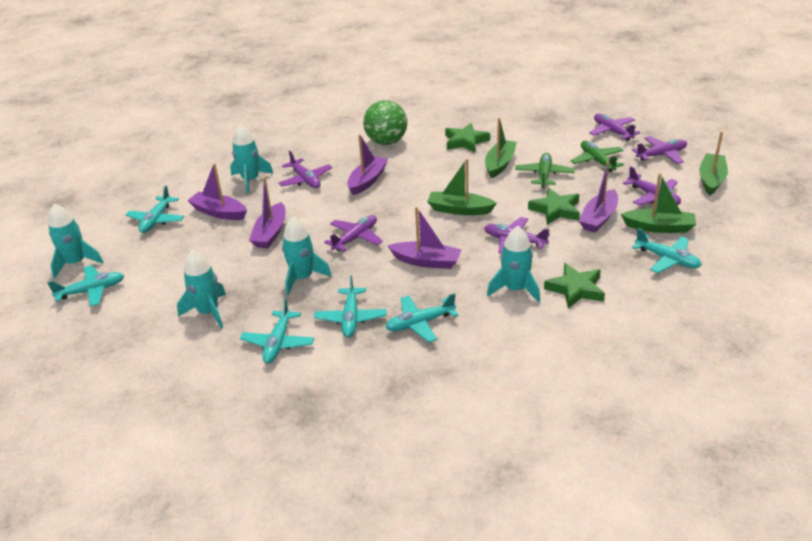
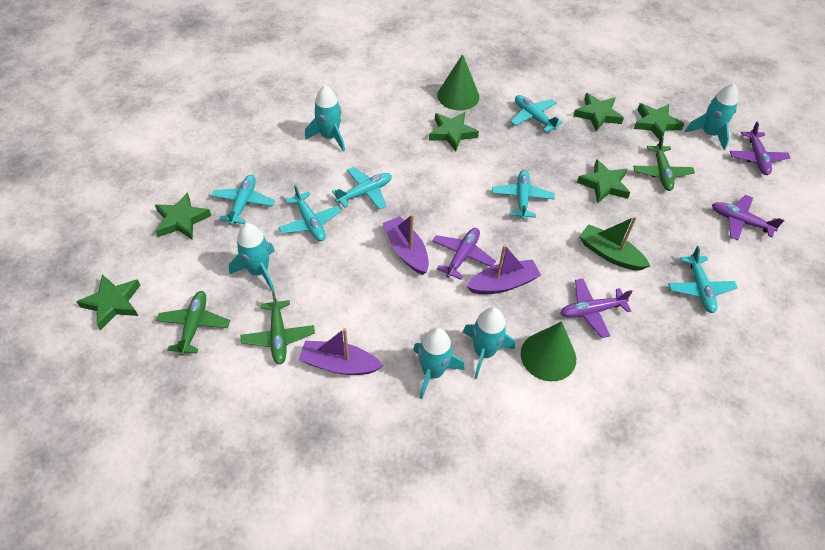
green ball: [363,100,407,145] = 1 -> none = 0
green boat: [427,159,497,215] [485,118,517,178] [621,173,696,233] [699,131,728,195] = 4 -> [579,216,650,271] = 1
green cone: none = 0 -> [437,54,479,110] [521,321,576,381] = 2
green plane: [515,153,575,188] [570,141,624,172] = 2 -> [156,291,230,356] [241,291,315,365] [633,135,695,191] = 3
green star: [445,123,490,153] [528,188,580,225] [544,263,605,309] = 3 -> [76,275,141,330] [155,192,211,240] [429,112,479,151] [573,93,624,132] [577,159,630,204] [634,103,684,140] = 6
purple boat: [187,164,247,220] [249,177,286,248] [347,134,388,195] [388,207,462,269] [579,162,618,232] = 5 -> [299,328,383,375] [383,214,429,275] [466,245,541,294] = 3
purple plane: [278,151,332,188] [324,215,383,252] [484,217,550,254] [589,113,640,141] [623,166,681,206] [632,136,687,164] = 6 -> [433,228,496,280] [561,278,633,338] [712,195,784,240] [730,121,790,175] = 4

